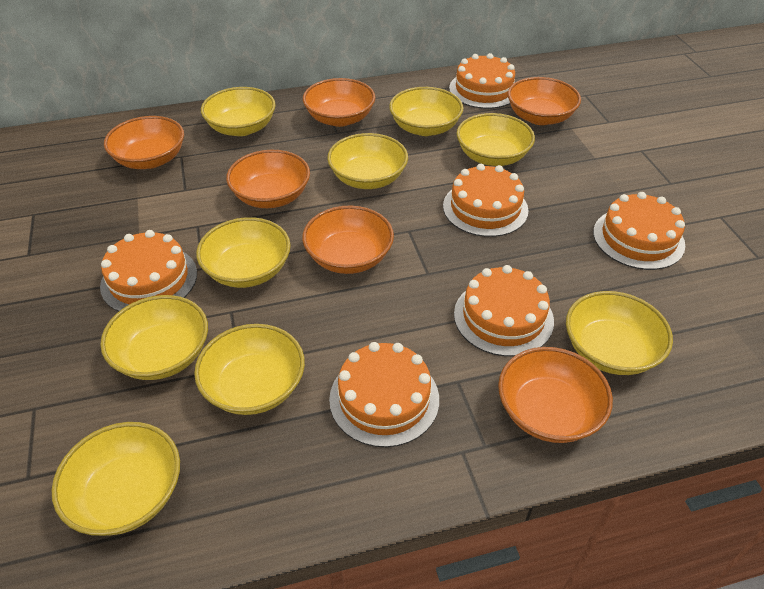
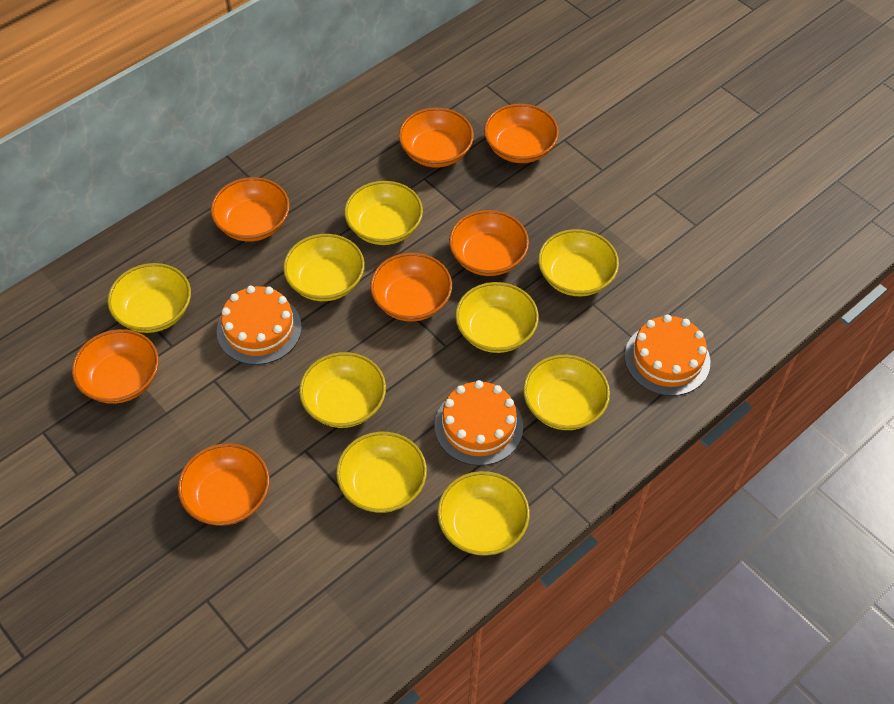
orange bowl: [104,116,184,169] [226,150,310,208] [302,206,394,274] [303,78,375,127] [498,347,613,443] [508,77,581,125] = 6 -> [72,329,159,404] [178,443,270,526] [211,177,290,242] [370,253,452,322] [399,108,474,168] [449,210,529,276] [484,104,559,163] = 7
orange cake: [100,230,197,311] [329,342,439,447] [443,164,529,237] [449,53,515,109] [454,265,554,357] [593,192,685,270] = 6 -> [217,286,302,365] [434,380,523,466] [624,314,710,396] = 3

